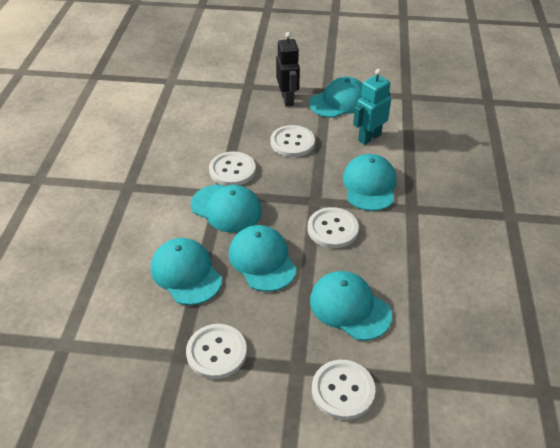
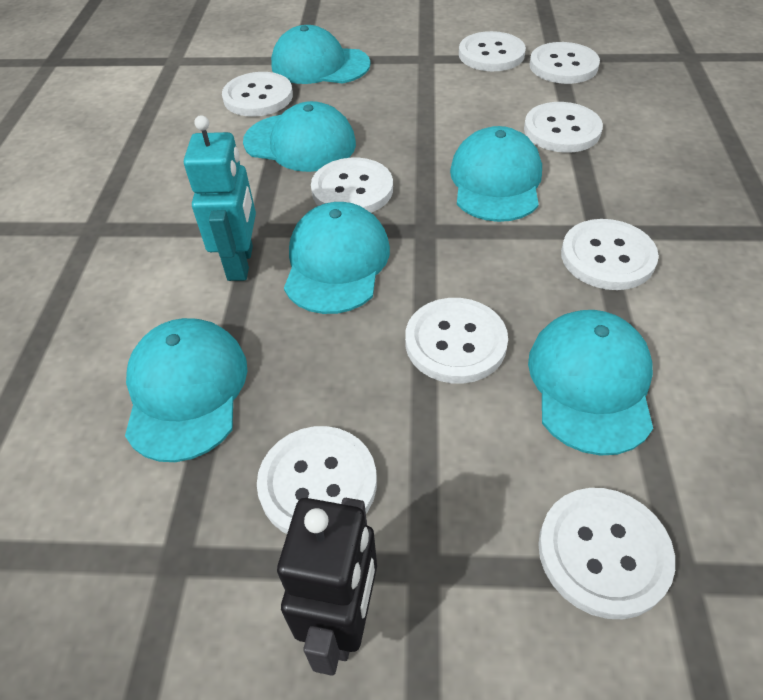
white button: [186,324,247,379] [209,151,256,186] [270,125,315,157] [308,207,359,248] [312,360,375,420] = 5 -> [222,72,293,117] [257,426,377,534] [311,158,393,213] [405,298,508,384] [459,31,526,71] [524,102,603,153] [529,42,600,84] [538,488,675,619] [561,219,659,290] = 9

